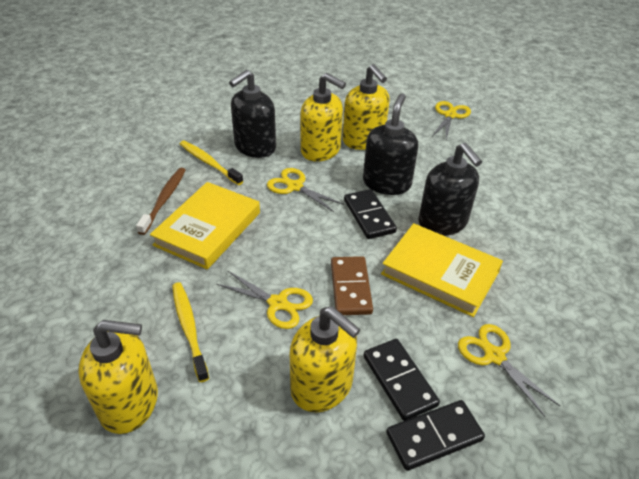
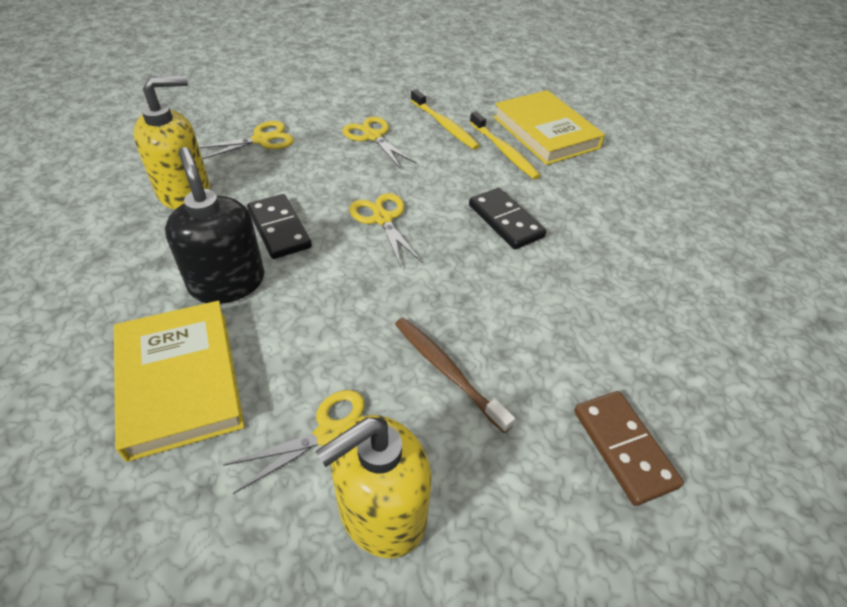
black domino: [344,189,397,239] [363,339,440,421] [386,400,485,471] = 3 -> [247,194,312,259] [469,188,546,249] = 2
black soap dispenser: [229,70,276,158] [363,93,418,195] [418,143,482,236] = 3 -> [165,147,264,304] = 1
yellow soap dispenser: [78,320,158,434] [290,306,360,412] [300,73,346,162] [343,64,390,150] = 4 -> [133,75,210,209] [316,415,431,558] = 2

